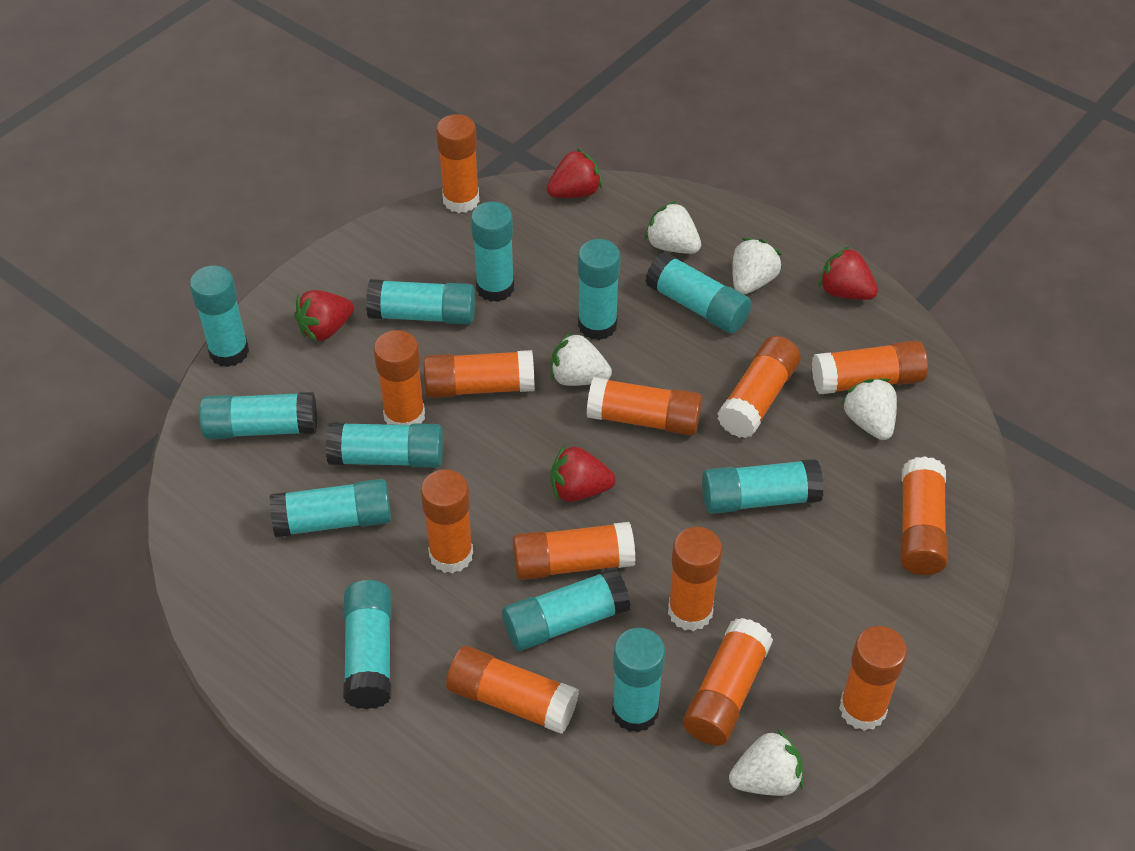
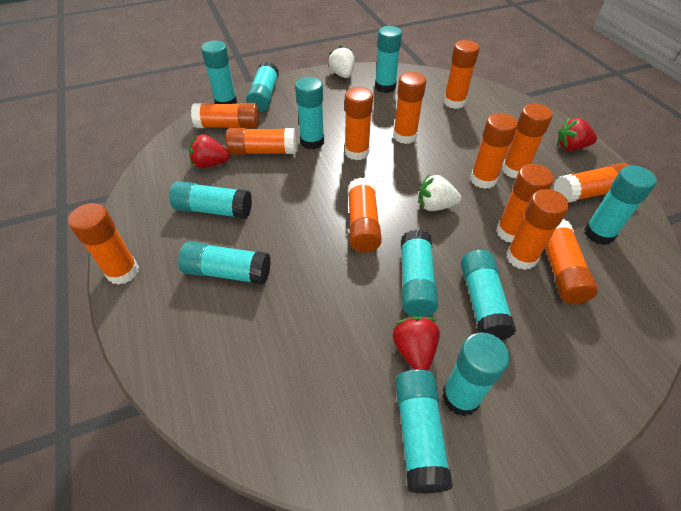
red strawberry: [294,290,354,342] [547,149,602,198] [551,445,616,502] [819,246,878,300] = 4 -> [189,134,230,168] [393,316,440,371] [557,118,597,151] = 3
turquoise glue stick: [190,265,249,367] [200,392,317,439] [270,479,391,538] [326,422,443,468] [343,580,392,709] [366,279,475,325] [471,201,514,302] [502,568,631,651] [578,239,620,340] [612,628,665,733] [645,252,752,333] [702,459,824,514] = 12 -> [169,181,252,219] [178,241,271,285] [201,41,237,104] [246,61,279,112] [295,77,324,150] [375,26,402,93] [395,369,453,494] [401,230,438,317] [442,332,510,416] [461,250,516,340] [584,165,657,245] = 11
white strawberry: [551,331,612,386] [645,201,701,254] [729,729,803,796] [732,238,782,294] [842,378,897,440] = 5 -> [328,46,354,78] [418,175,461,211] = 2

